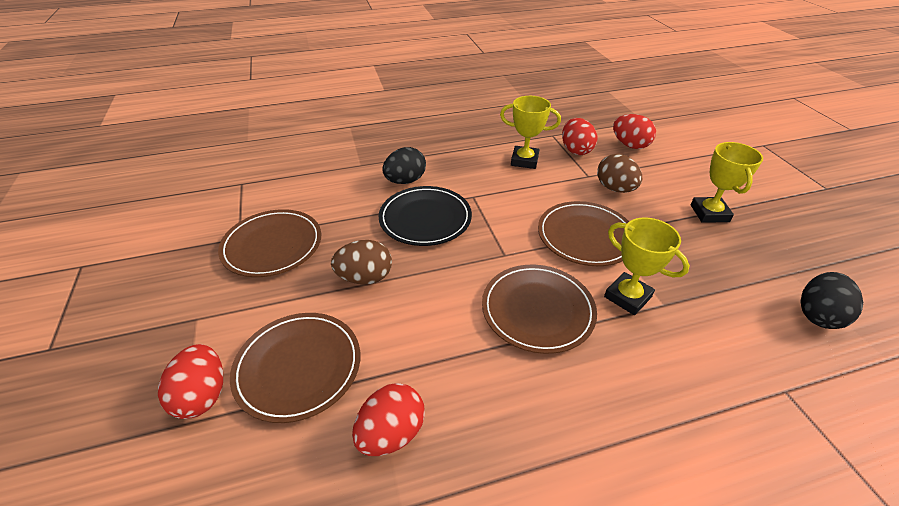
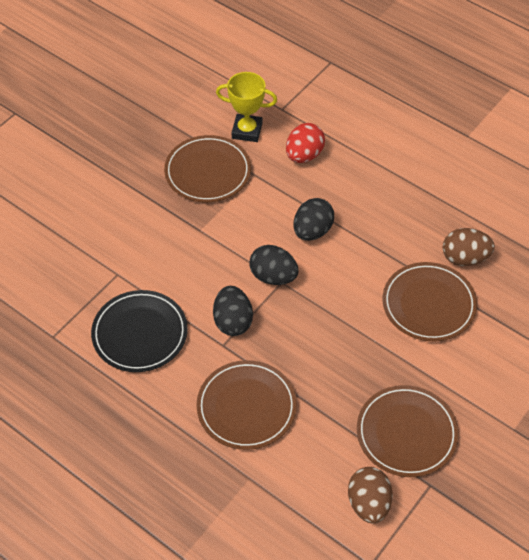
black egg: [382,147,426,184] [800,272,863,329] = 2 -> [213,286,253,336] [249,245,299,285] [294,198,334,241] = 3
red egg: [158,344,223,419] [352,383,425,456] [562,118,597,155] [613,114,656,149] = 4 -> [286,123,325,163] = 1
yellow trophy: [500,96,561,169] [604,218,690,315] [691,142,763,223] = 3 -> [216,72,277,142] = 1

